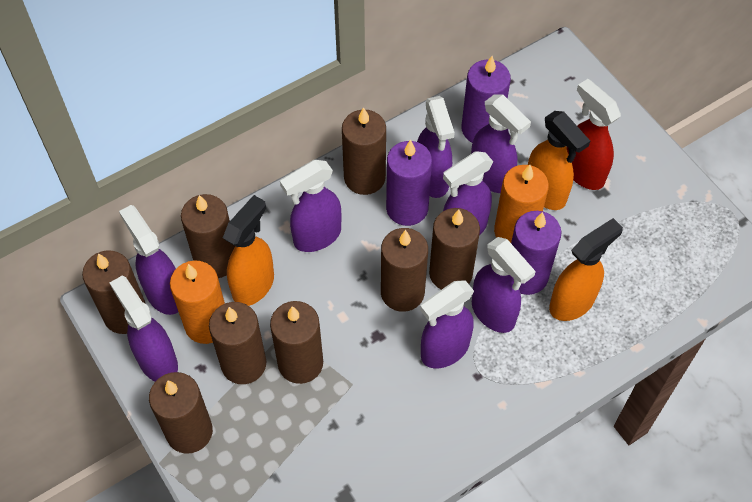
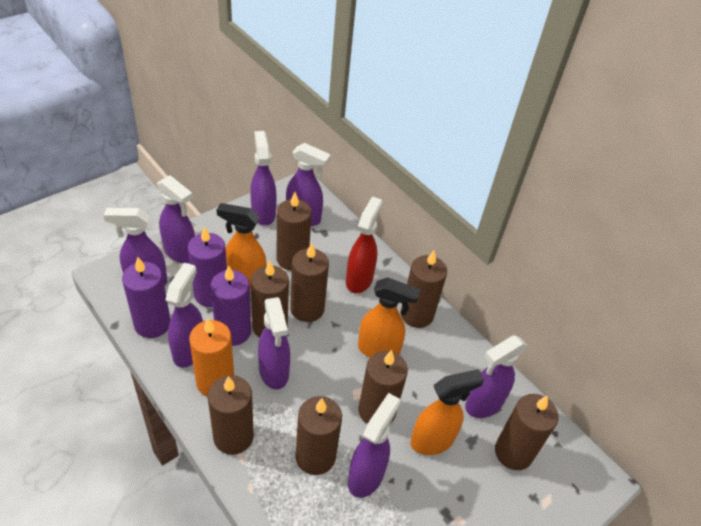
orange candle: [170,260,225,344] [494,165,549,243] = 2 -> [189,318,234,397] = 1

